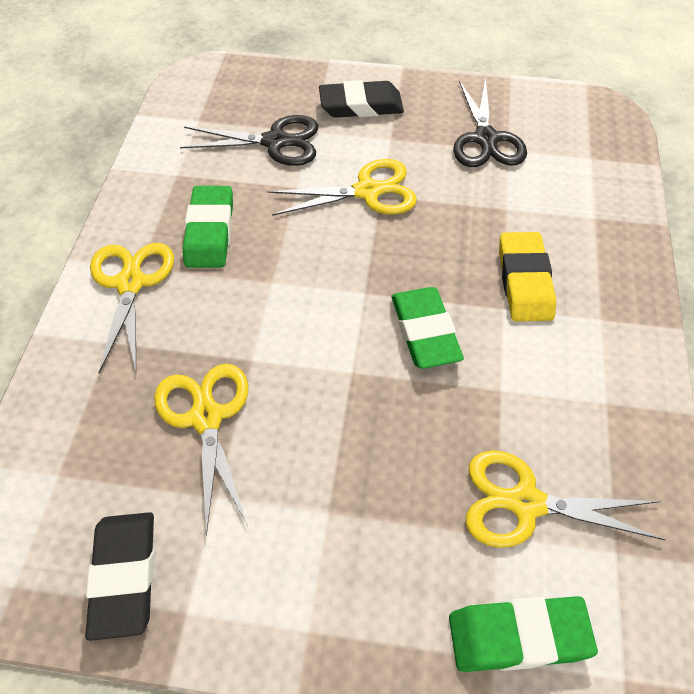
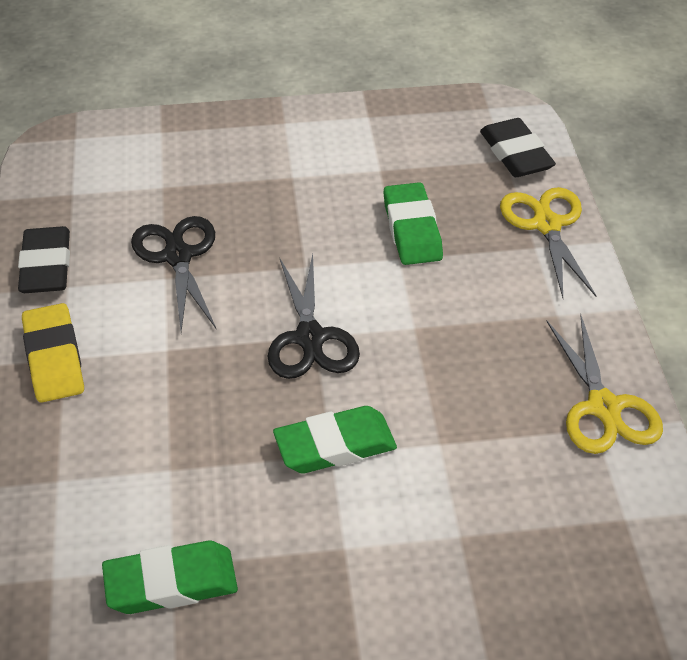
yellow scissors: [90,243,174,373] [154,364,248,536] [268,159,417,216] [466,450,666,548] = 4 -> [500,187,596,298] [546,314,663,454] = 2

